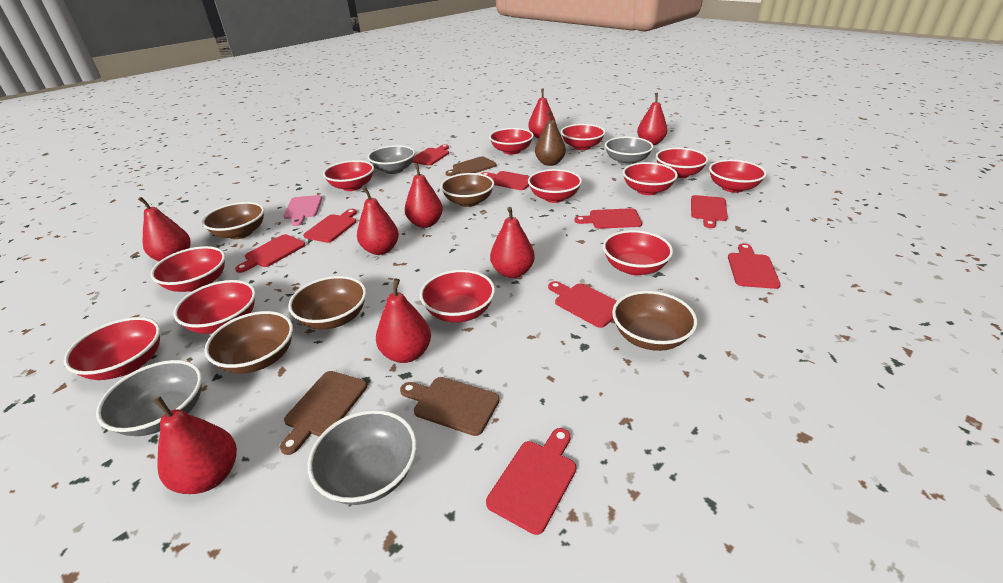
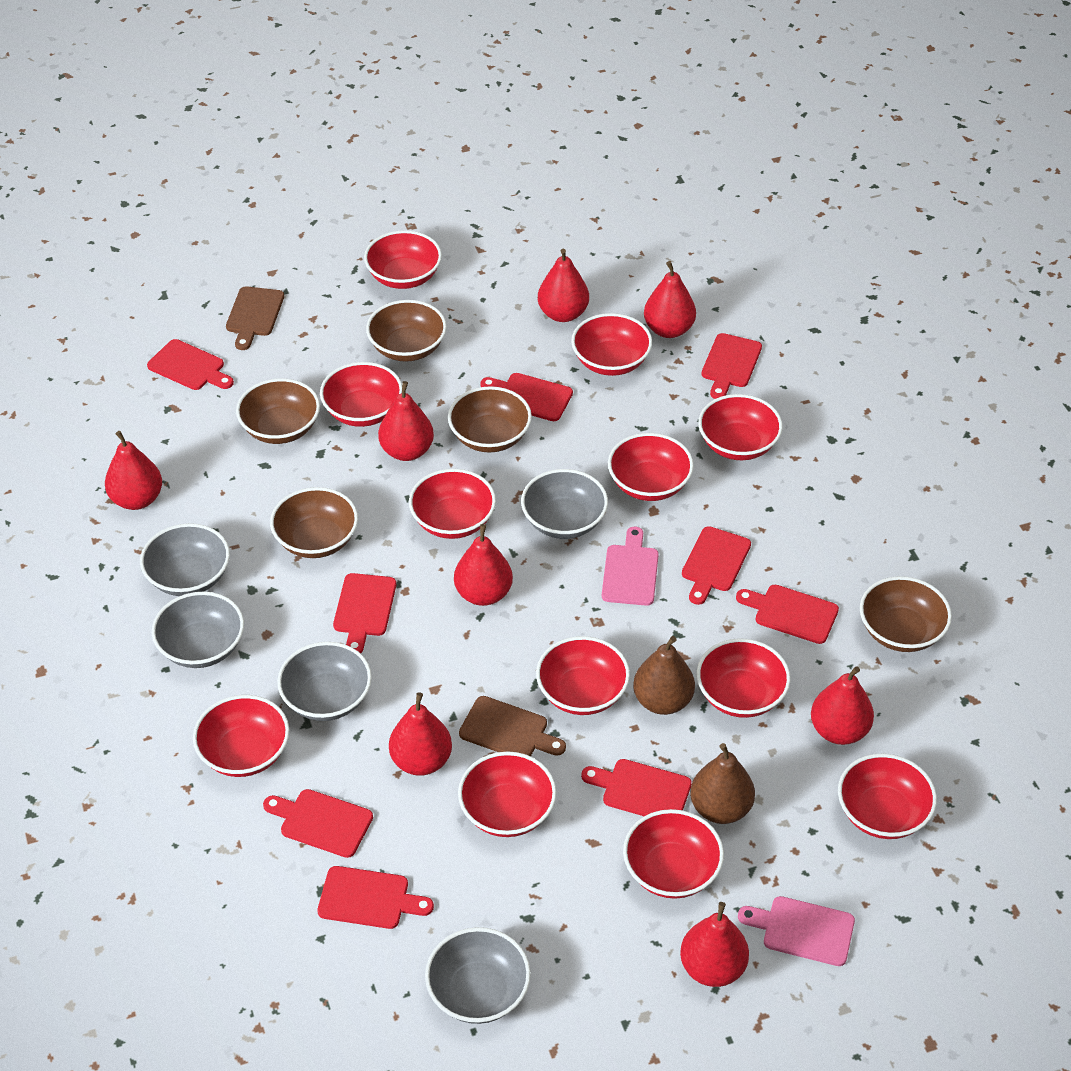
brown cutting board: [280,371,367,455] [400,377,500,436] [445,156,497,176] = 3 -> [226,286,284,350] [459,696,566,756] = 2
brown pear: [535,111,566,166] = 1 -> [633,636,695,715] [690,743,755,824] = 2
grey bowl: [96,360,202,436] [308,410,417,505] [368,145,415,174] [605,137,654,165] = 4 -> [140,523,230,596] [152,592,244,668] [277,642,372,721] [425,927,531,1024] [521,469,608,539] = 5
pink cutting board: [284,195,322,226] = 1 -> [602,527,659,606] [738,896,855,966] = 2

